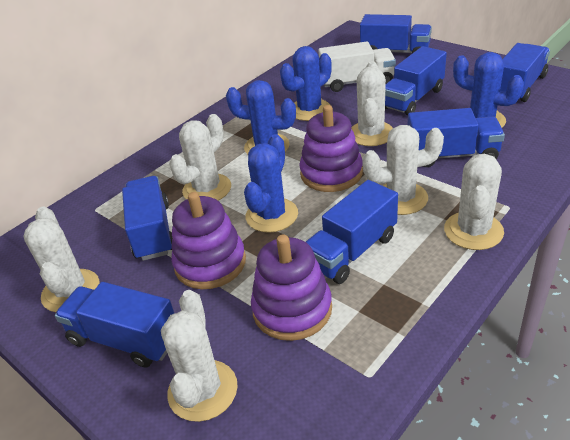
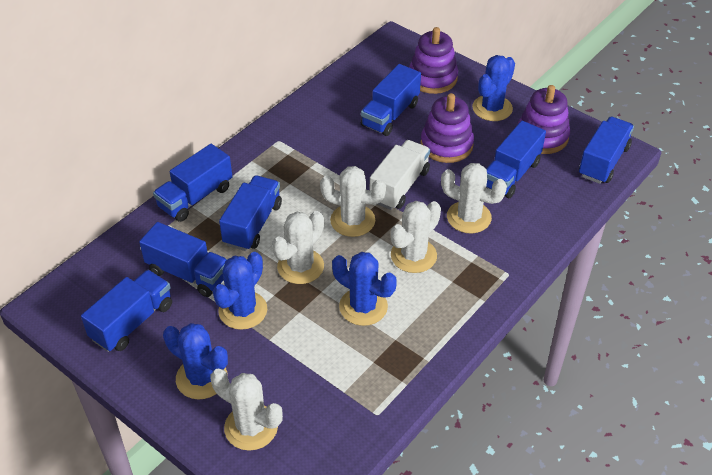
white cactus: [24,206,100,312] [161,290,238,422] [169,114,231,200] [351,61,393,146] [362,125,444,215] [444,154,504,250] = 6 -> [211,369,283,451] [272,211,324,284] [320,166,386,237] [391,201,441,273] [441,163,507,233] = 5

